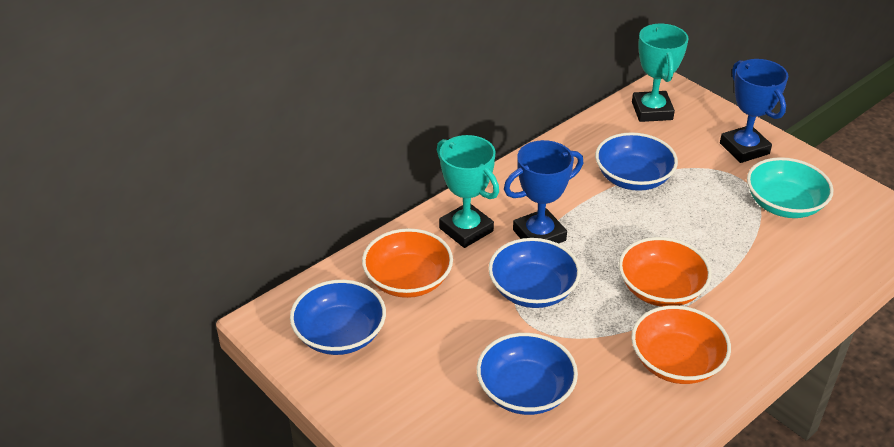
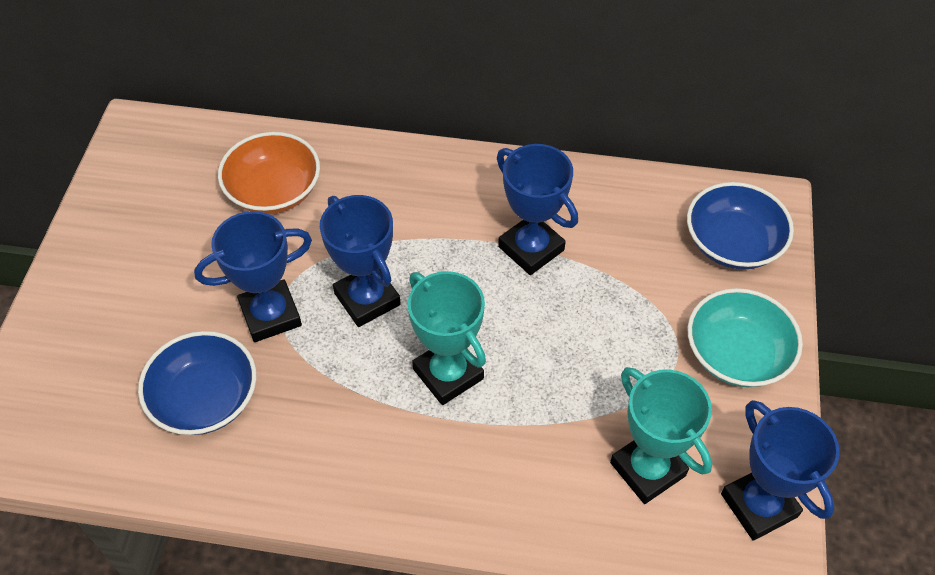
blue bowl: [290,280,386,355] [477,333,578,415] [488,238,581,308] [595,132,678,191] = 4 -> [138,331,256,435] [687,182,794,269] = 2
blue trophy: [504,140,583,244] [720,59,788,163] = 2 -> [194,211,312,342] [320,195,401,327] [497,144,578,275] [721,400,840,541] = 4
orange bowl: [362,228,453,298] [619,237,712,307] [631,305,731,384] = 3 -> [218,132,320,214] = 1

